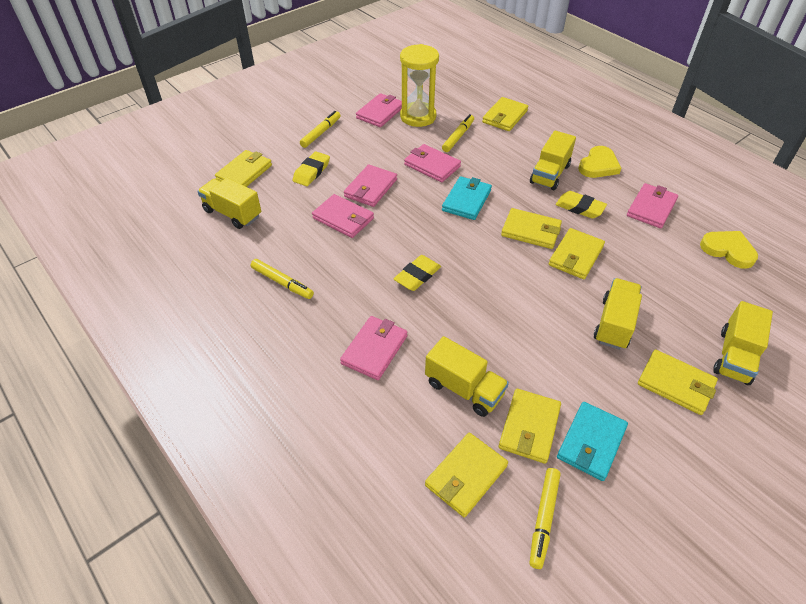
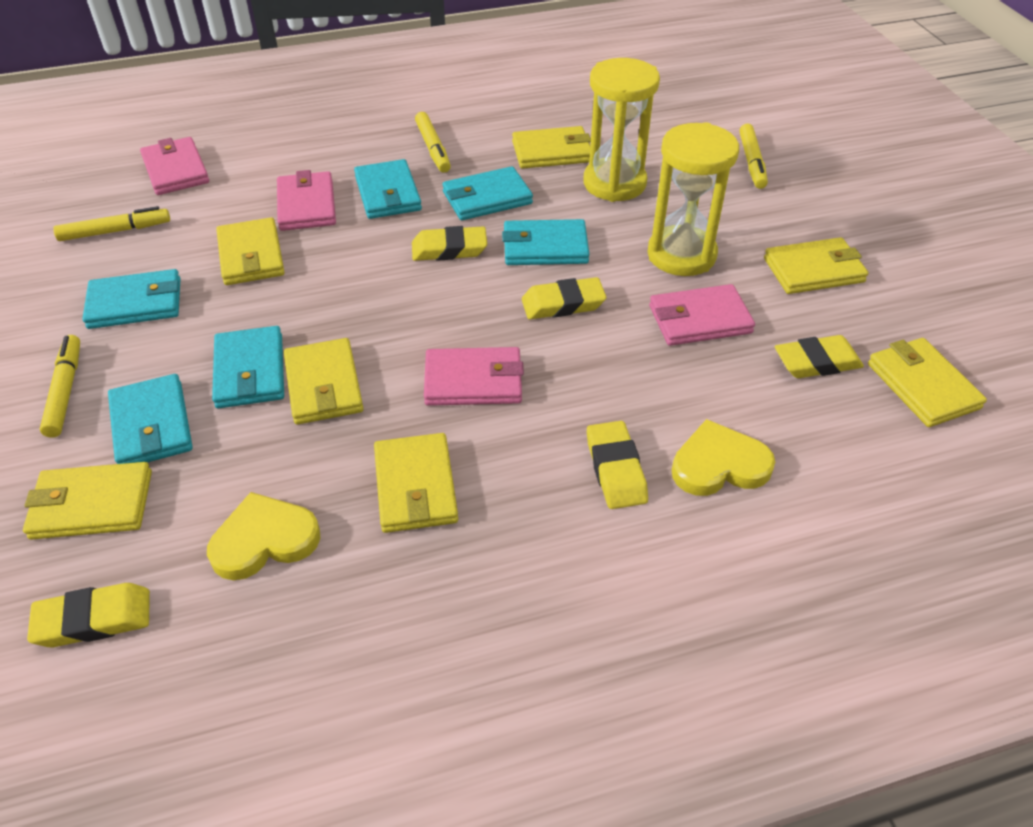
pink wallet: [312,194,374,238] [340,316,407,380] [344,164,397,207] [356,93,402,127] [404,144,461,182] [627,183,678,228] = 6 -> [140,137,209,195] [277,170,336,231] [424,347,524,406] [649,284,755,346] = 4
turquoise wallet: [442,176,492,220] [557,402,628,481] = 2 -> [82,269,181,329] [108,374,193,464] [212,326,284,408] [354,159,422,219] [442,166,533,220] [502,219,589,265] = 6
yellow eraser: [293,151,330,186] [394,255,441,291] [556,191,607,219] = 3 -> [27,583,150,647] [412,226,487,261] [522,277,606,319] [587,421,648,509] [775,335,864,378] = 5
yellow hourglass: [400,44,439,127] = 1 -> [583,58,660,202] [647,122,739,276] = 2
yellow truck: [197,178,261,229] [425,336,509,417] [530,130,576,190] [594,278,642,350] [713,301,773,385] = 5 -> none = 0

